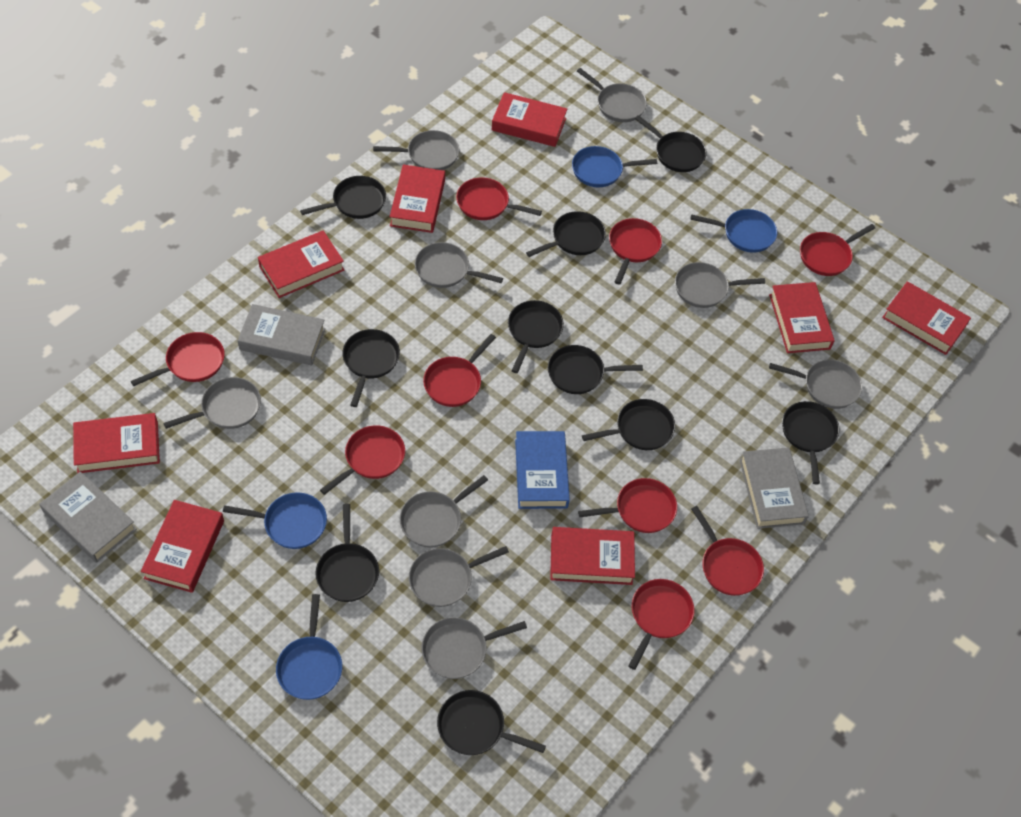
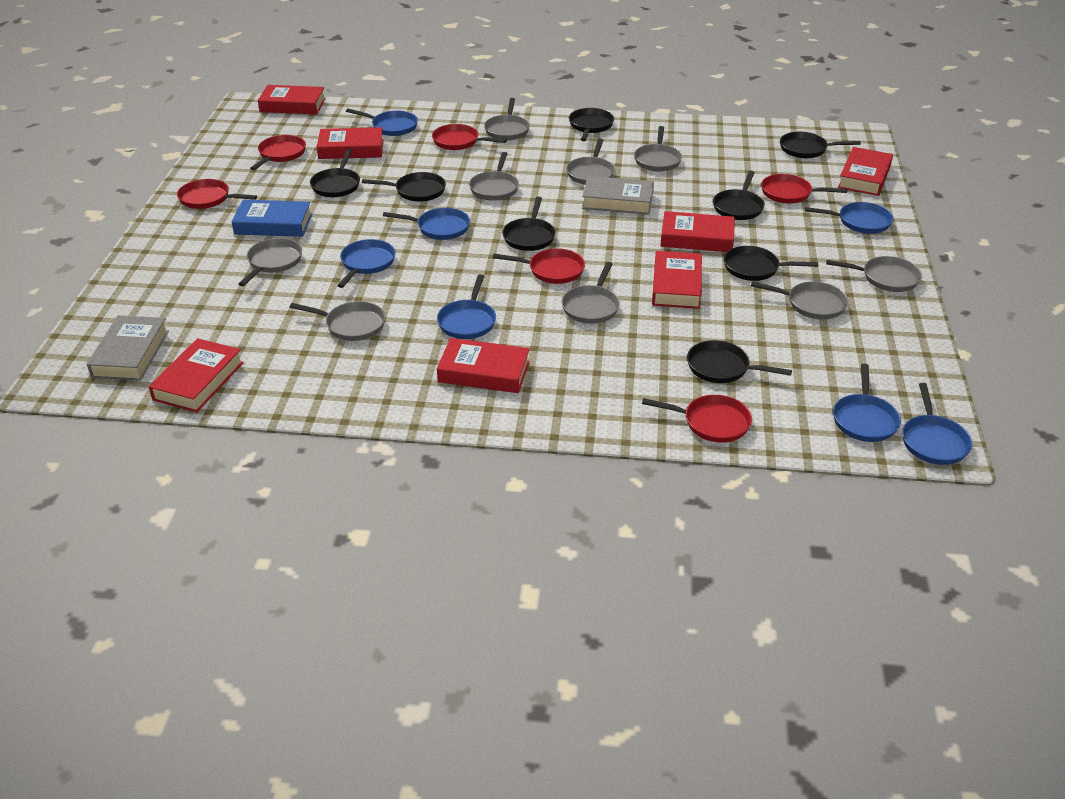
black pan: [300,176,386,219] [315,504,379,602] [342,329,400,407] [437,690,546,755] [508,300,564,373] [526,211,606,257] [548,345,643,394] [582,399,675,450] [635,115,707,172] [782,401,840,484] = 10 -> [310,149,360,197] [362,172,446,202] [502,197,556,251] [569,108,614,141] [687,340,792,383] [713,171,765,220] [724,246,818,281] [780,132,861,158] = 8
blue pan: [223,492,327,549] [276,594,342,700] [572,146,657,187] [690,209,777,253] = 4 -> [337,239,396,288] [346,108,418,136] [383,208,470,240] [437,274,496,339] [805,202,893,234] [833,364,901,442] [902,383,972,465] = 7
grey book: [39,471,137,563] [237,304,325,365] [740,447,809,529] = 3 -> [87,315,169,381] [582,176,654,215] = 2
red book: [73,413,160,473] [141,500,224,593] [258,230,344,298] [390,164,445,233] [492,92,567,147] [550,527,635,585] [769,282,835,353] [882,281,971,355] = 8 -> [149,338,244,413] [258,85,326,114] [317,127,384,159] [437,338,530,393] [652,251,702,309] [661,211,735,252] [838,147,893,196] = 7
red pan: [131,332,225,387] [320,425,405,495] [423,334,496,407] [456,177,542,220] [578,478,677,533] [609,218,662,285] [628,579,694,670] [691,506,764,596] [800,224,875,276] = 9 -> [177,179,257,209] [250,135,306,170] [432,124,507,150] [493,248,585,284] [642,395,752,443] [761,174,847,204] = 6

